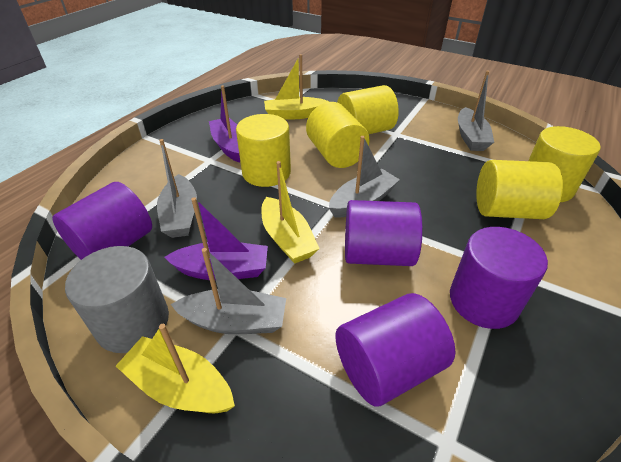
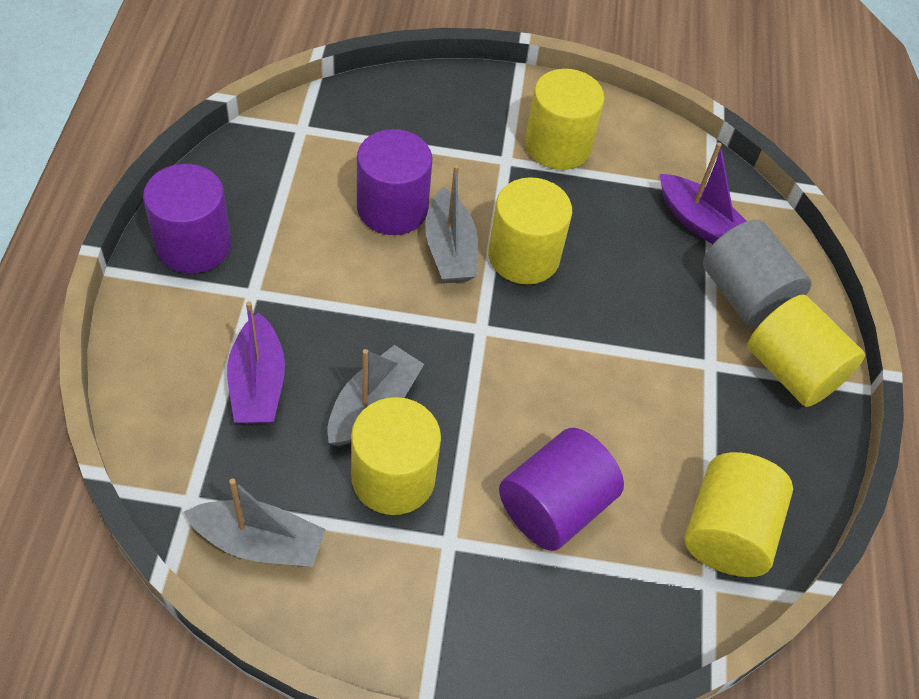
grey boat: [157,139,197,238] [171,248,286,334] [329,136,400,218] [458,71,494,151] = 4 -> [184,478,326,567] [327,345,424,447] [425,165,478,283] = 3
purple cylinder: [52,182,152,260] [335,293,455,407] [345,200,423,266] [450,227,548,329] = 4 -> [143,164,231,273] [357,129,432,235] [499,428,624,551] = 3
yellow boat: [116,324,235,413] [262,161,320,264] [264,54,329,120] = 3 -> none = 0

